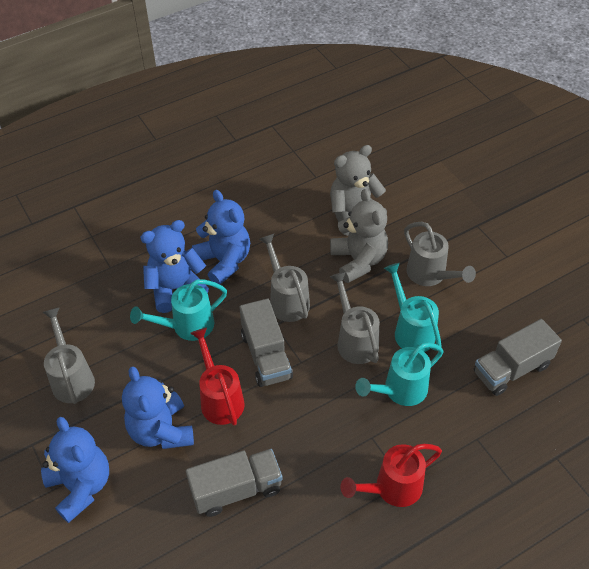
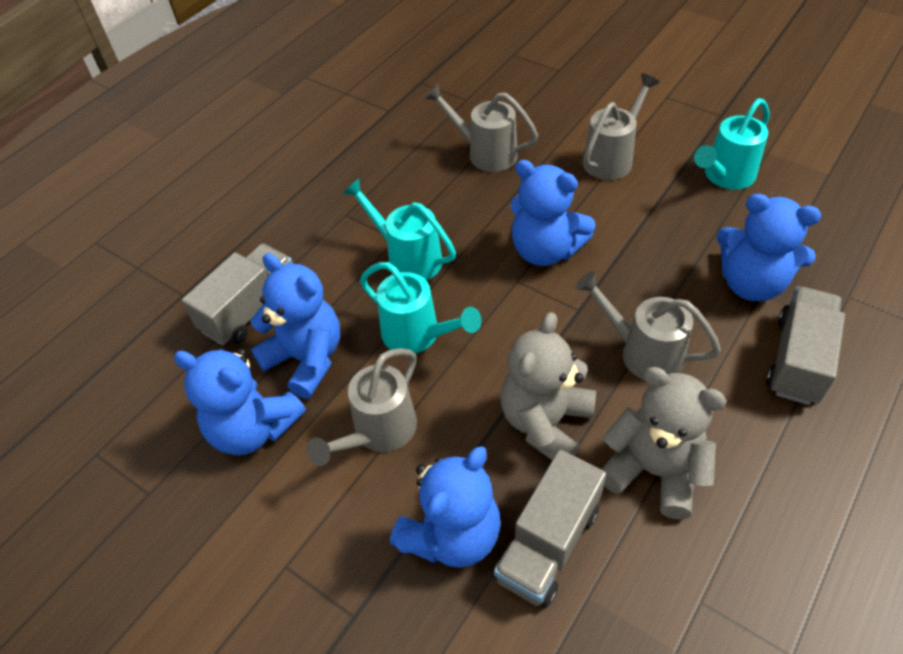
blue teddy bear: [41,417,109,523] [122,367,194,449] [140,220,209,313] [192,190,250,284] = 4 -> [173,348,306,455] [250,253,340,399] [390,446,501,568] [510,160,596,266] [716,194,821,301] = 5
red watering can: [190,328,244,426] [340,444,442,507] = 2 -> none = 0

